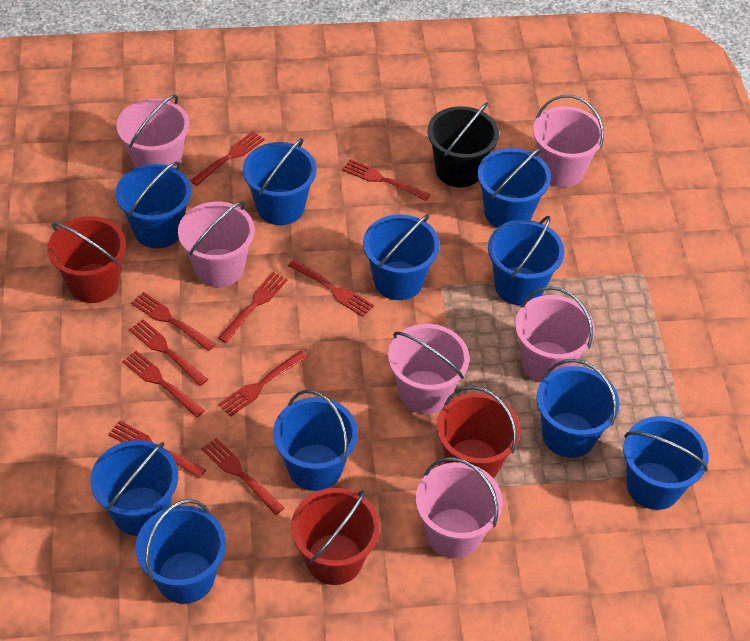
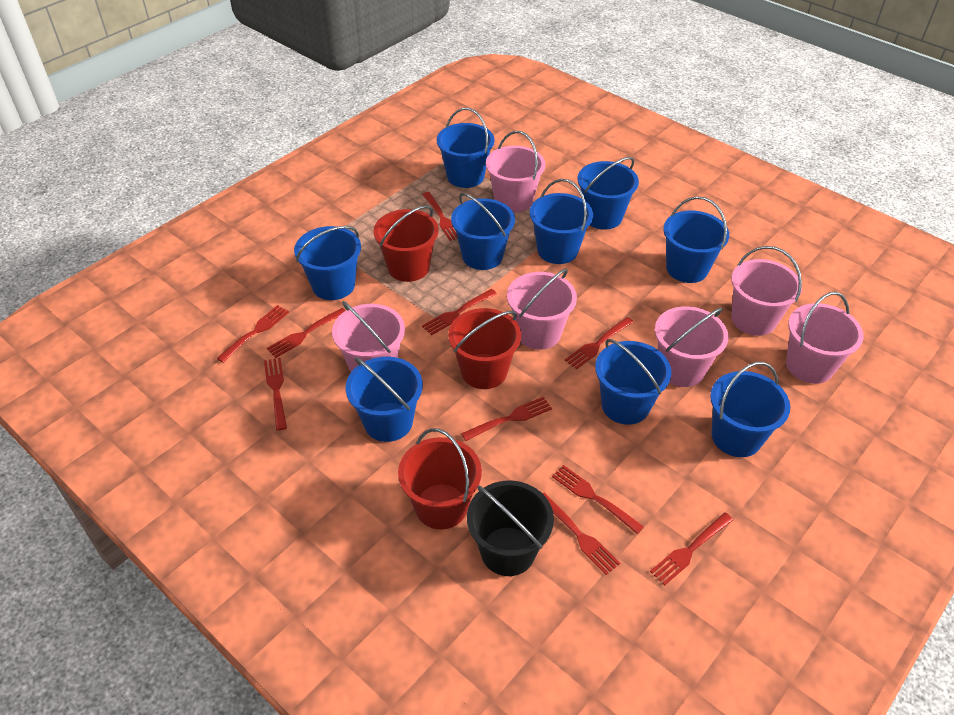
blue bucket: [90,440,178,536] [116,161,191,248] [136,499,226,604] [243,138,317,225] [273,390,358,491] [363,214,440,300] [477,147,551,228] [488,216,564,306] [536,359,619,458] [623,416,709,510] = 10 -> [294,226,361,300] [346,357,423,442] [437,108,495,188] [451,193,515,270] [530,179,593,264] [577,157,639,230] [595,339,672,425] [663,196,729,283] [710,362,790,457] = 9

